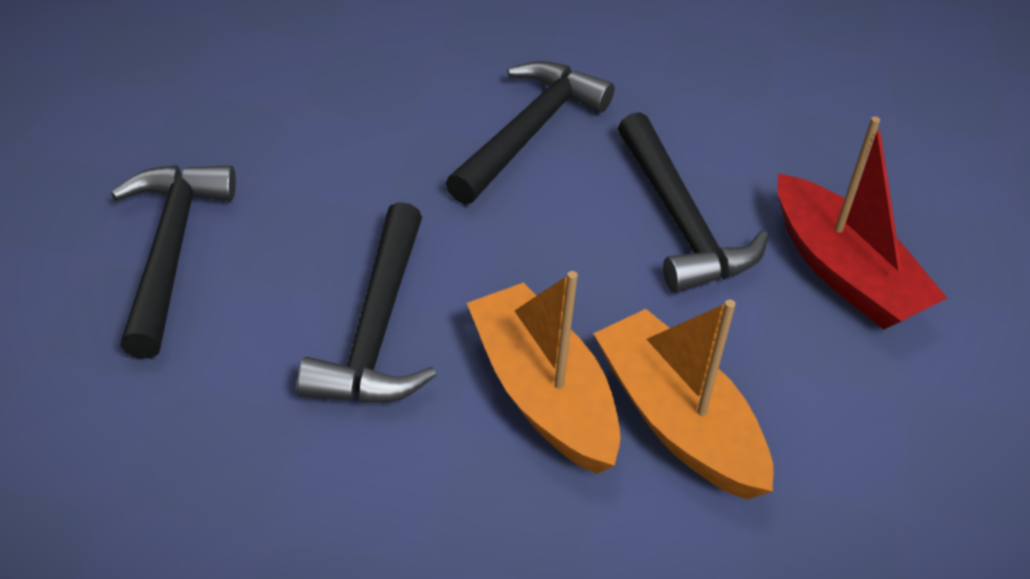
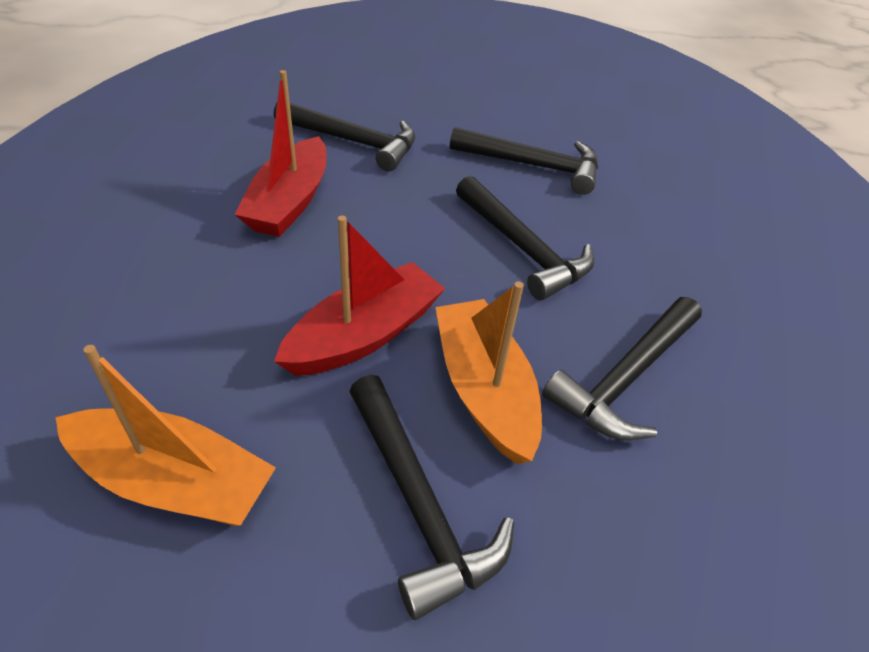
black hammer: [111,165,236,359] [297,202,436,403] [446,61,615,204] [618,112,769,293] = 4 -> [274,103,415,172] [349,375,514,620] [450,127,598,195] [456,176,595,300] [542,297,702,440] = 5
red boat: [777,117,947,330] = 1 -> [235,70,326,237] [274,215,445,376] = 2

